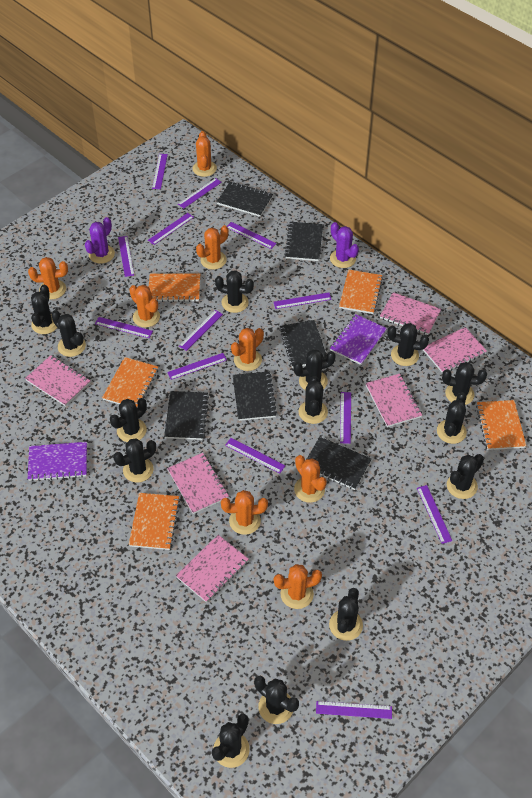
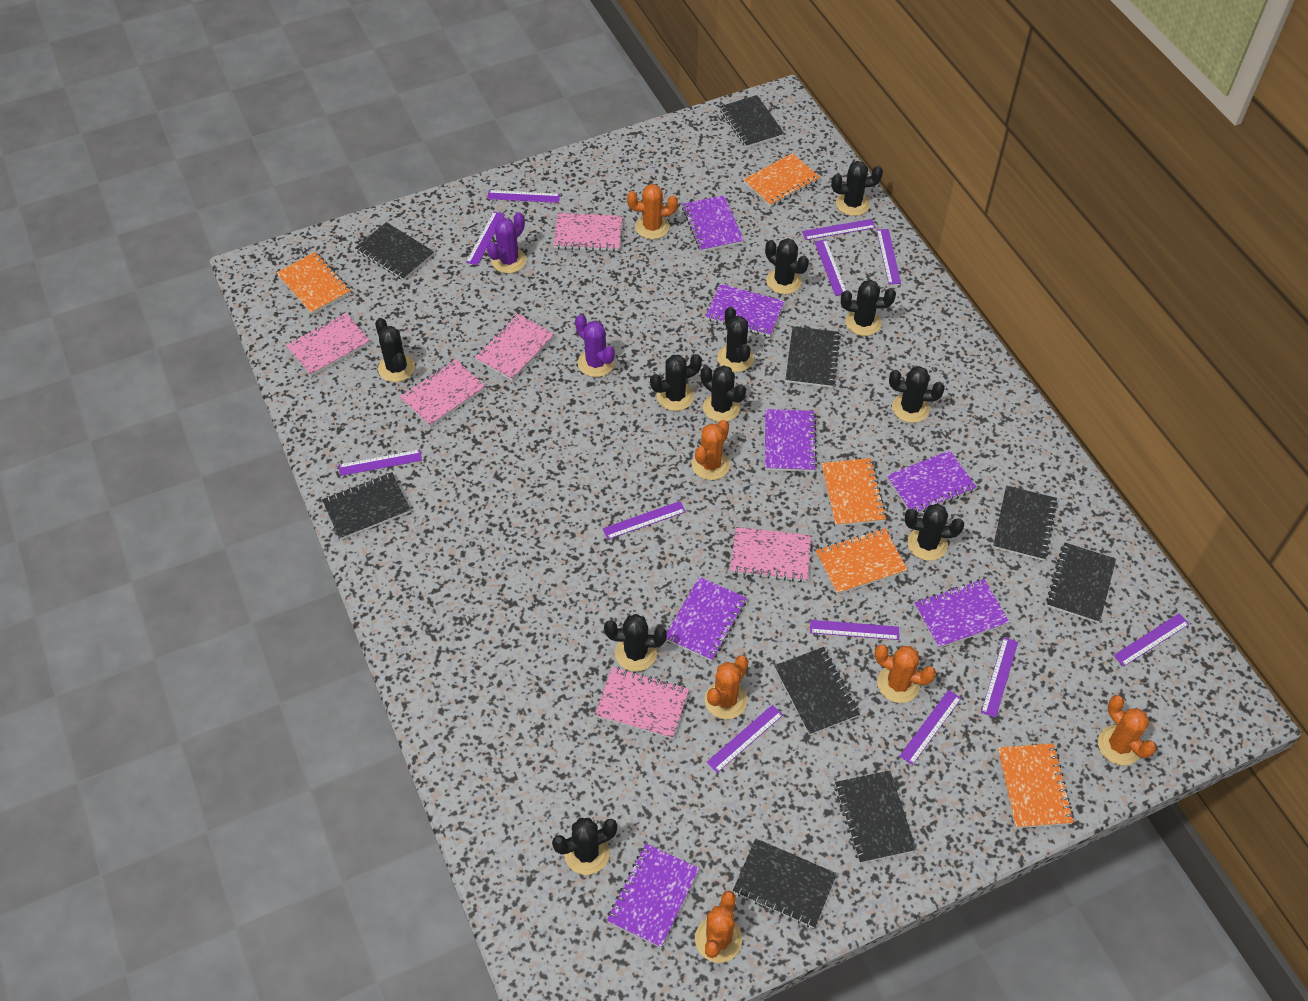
black cactus: [31,285,57,334] [51,310,86,357] [110,398,147,442] [113,438,156,483] [212,714,250,768] [215,270,254,313] [254,676,299,724] [293,349,336,390] [298,376,328,424] [329,588,363,641] [387,323,429,366] [437,392,467,444] [442,362,487,405] [447,454,484,499] = 14 -> [375,318,415,382] [552,818,617,875] [604,614,667,671] [650,354,702,411] [701,365,746,422] [717,307,754,372] [765,238,809,294] [831,161,883,216] [841,280,896,336] [889,366,945,423] [905,504,964,561] = 11
black notebook: [164,391,209,440] [217,182,273,217] [233,371,277,421] [279,320,327,368] [284,222,323,261] [307,437,372,490] = 6 -> [322,472,410,540] [355,222,434,280] [720,95,784,148] [733,839,837,928] [774,647,860,735] [785,326,841,388] [835,770,917,863] [993,485,1058,561] [1046,543,1116,623] = 9
orange cactus: [28,257,68,299] [129,285,160,327] [192,131,217,177] [196,225,229,270] [221,490,268,535] [231,328,264,371] [274,564,322,609] [294,455,327,503] = 8 -> [627,184,678,239] [692,420,730,480] [695,891,742,963] [705,656,749,719] [874,645,936,703] [1098,695,1156,765] = 6
purple notebook: [28,442,87,481] [330,314,387,365] = 2 -> [607,843,699,948] [666,577,747,661] [682,195,744,252] [705,284,785,337] [765,409,817,472] [887,450,977,514] [914,579,1009,648] = 7
purple ruler: [95,317,153,338] [118,236,134,277] [148,213,194,245] [152,154,168,189] [167,353,227,380] [178,178,222,208] [179,310,223,351] [225,438,286,473] [227,222,277,249] [274,292,332,309] [316,701,392,719] [340,392,351,444] [417,485,452,544] = 13 -> [339,449,422,476] [466,211,505,266] [487,190,560,203] [603,501,686,540] [706,705,783,773] [802,219,876,240] [810,620,899,640] [814,239,846,296] [877,229,901,284] [899,690,961,765] [981,637,1018,718] [1113,613,1189,667] = 12

